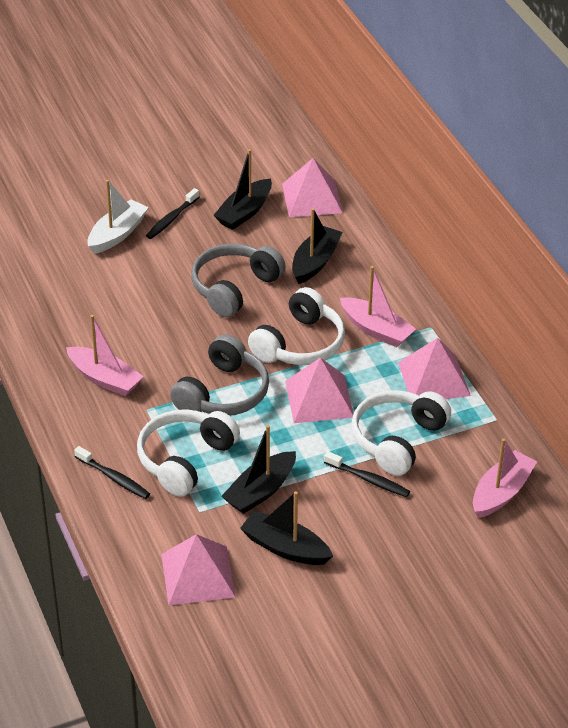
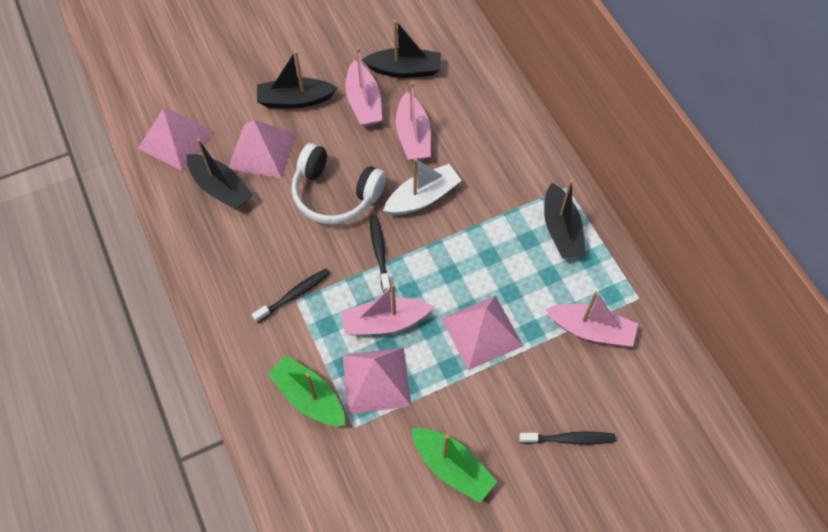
green boat: none = 0 -> [268,355,345,426] [412,428,497,503] = 2
grey headphones: [170,334,269,416] [191,244,286,317] = 2 -> none = 0
pink boat: [66,315,144,396] [340,266,416,347] [473,438,537,518] = 3 -> [341,284,433,335] [345,47,382,126] [396,82,431,161] [545,291,638,347] = 4
white headphones: [137,409,240,497] [248,287,345,365] [351,390,451,476] = 3 -> [291,143,386,225] = 1

